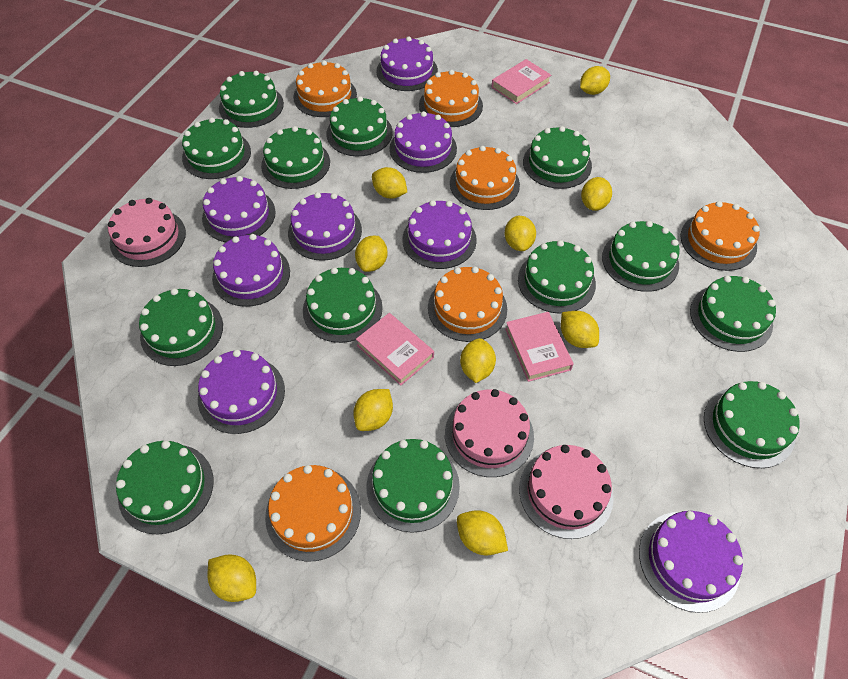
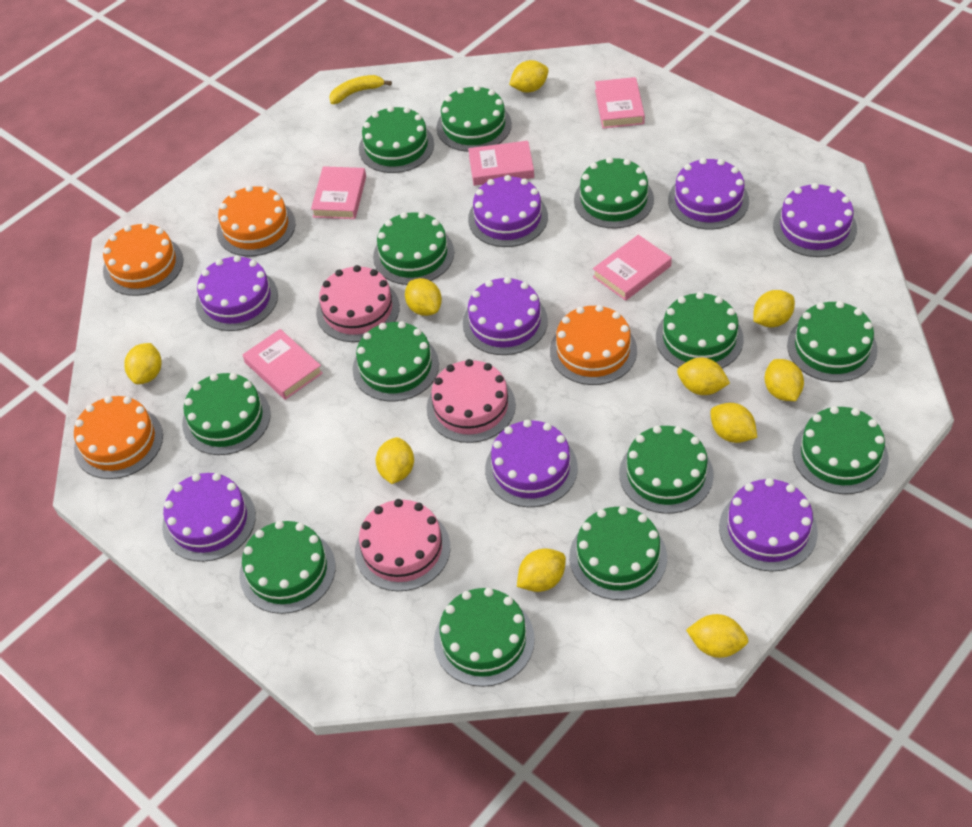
orange cake: [265,465,361,562] [293,60,357,117] [419,70,483,127] [428,267,507,342] [450,146,520,210] [680,201,760,271] = 6 -> [74,396,163,479] [103,223,183,296] [217,185,295,256] [550,305,637,385] = 4
pink book: [356,313,434,386] [492,59,551,104] [505,312,573,382] = 3 -> [243,329,323,400] [311,166,366,219] [468,141,534,186] [593,235,672,301] [595,77,645,128] = 5
yellow banana: none = 0 -> [329,75,392,104] = 1

